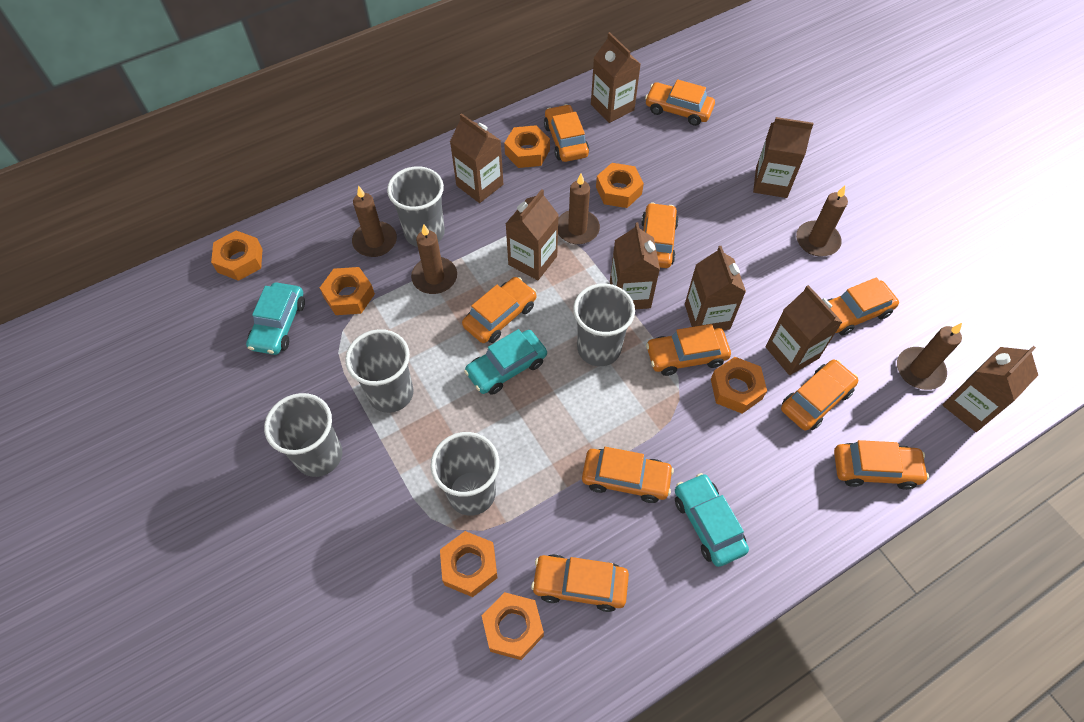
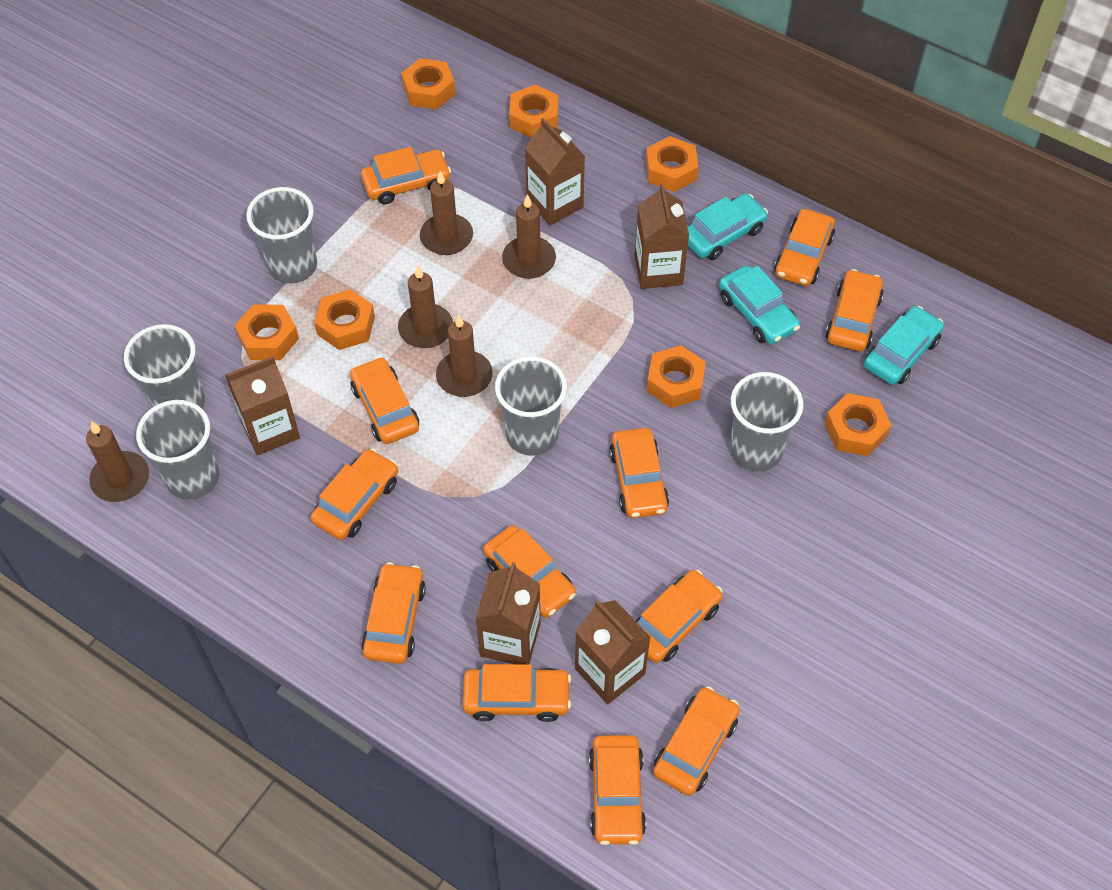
brown carton: [450,113,503,203] [506,189,559,280] [591,32,641,123] [610,222,660,309] [685,246,746,330] [753,117,814,198] [766,285,842,375] [943,346,1038,432] = 8 -> [225,356,300,456] [475,562,541,664] [525,118,585,225] [575,600,651,704] [635,183,689,289] = 5
orange car: [462,277,537,343] [531,554,629,612] [544,104,589,162] [582,447,674,503] [641,203,679,268] [645,79,715,126] [646,324,731,376] [781,360,858,431] [828,277,899,336] [834,440,929,490] = 10 -> [311,449,398,540] [350,357,419,444] [361,147,451,205] [361,562,426,664] [463,664,571,722] [483,525,576,618] [589,735,646,845] [609,428,669,518] [635,570,723,663] [653,686,740,796] [774,209,835,286] [826,269,884,351] = 12

